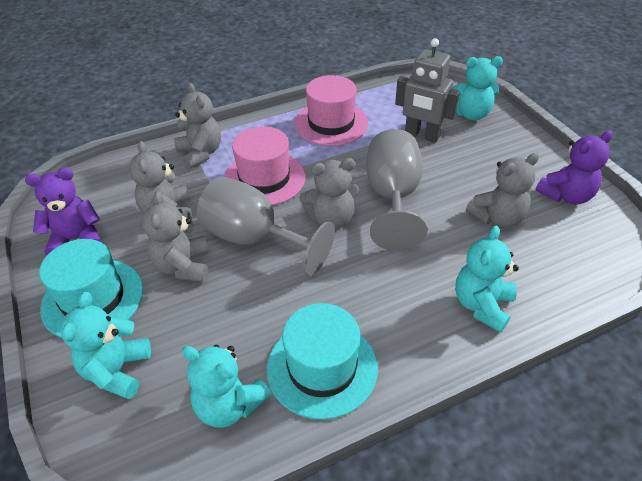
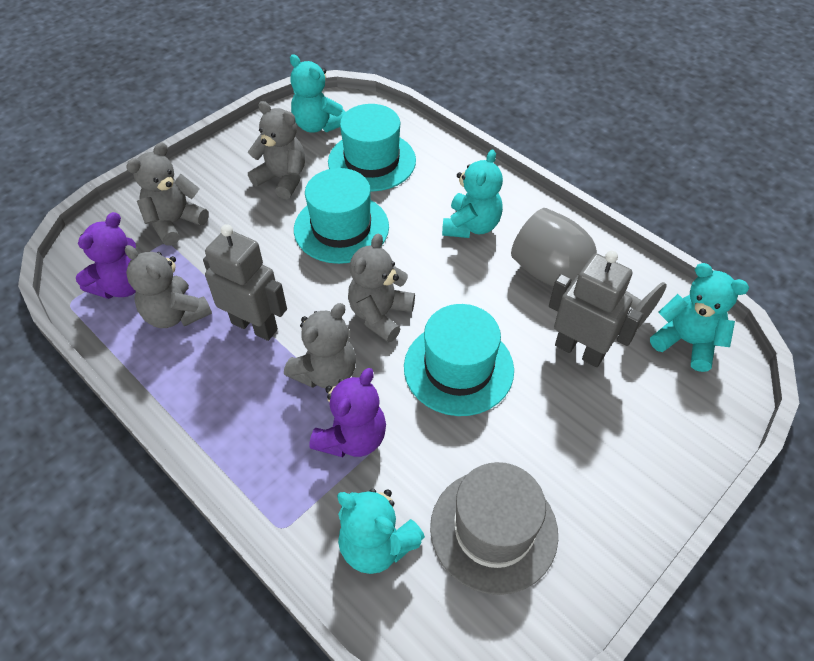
grey goblet: [197,177,335,276] [366,129,427,251] = 2 -> [511,208,667,328] = 1
grey hat: none = 0 -> [430,462,558,595] = 1
grey robot: [395,38,460,143] = 1 -> [203,224,287,341] [549,251,643,367] = 2
pink hat: [224,126,305,205] [294,75,368,146] = 2 -> none = 0
turquoise hat: [39,239,143,338] [267,303,378,420] = 2 -> [294,168,389,264] [328,104,416,192] [404,304,514,416] = 3

